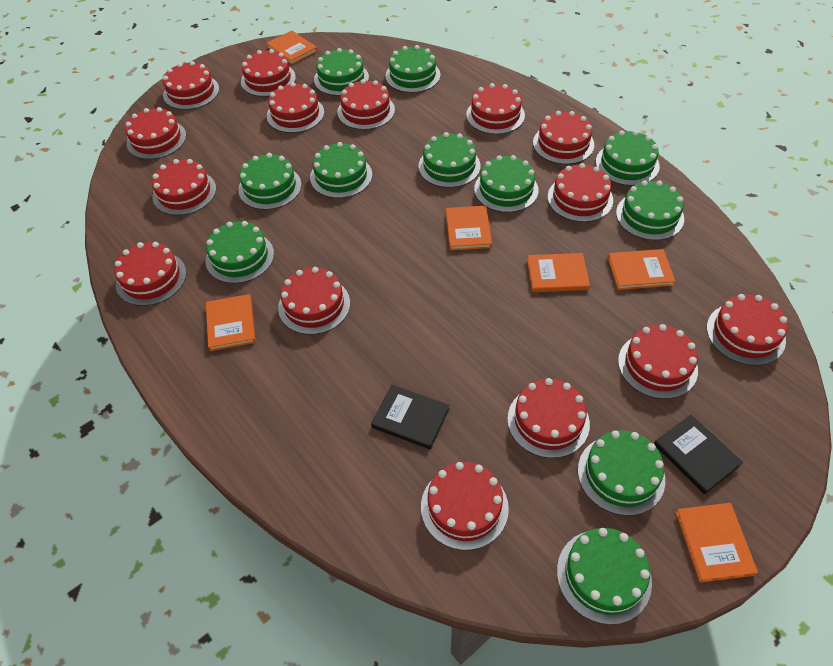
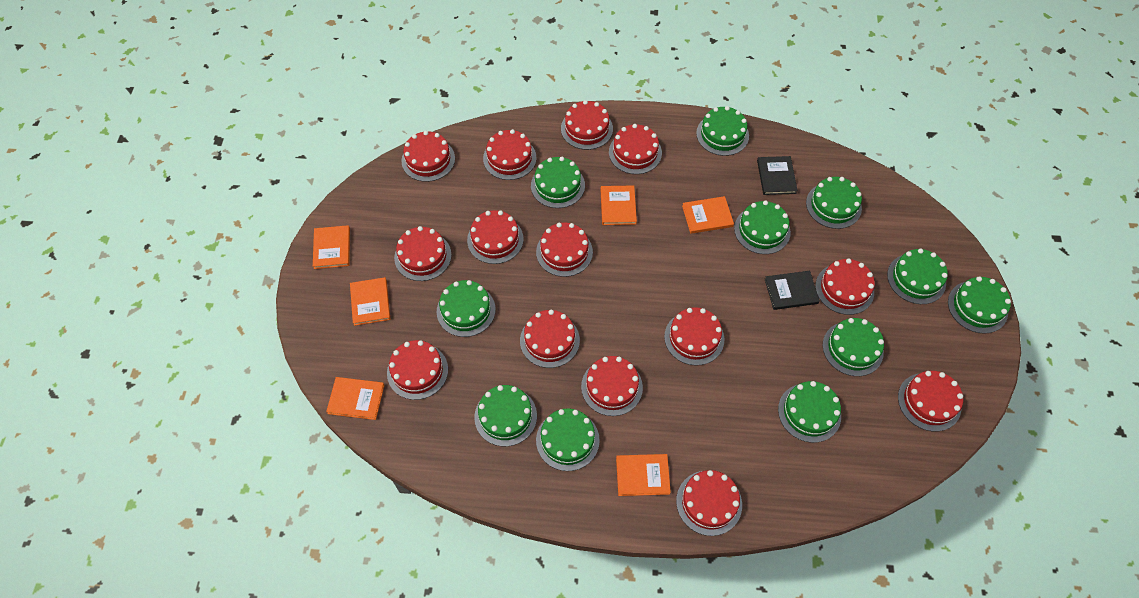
red cake: [114,242,186,306] [125,107,186,159] [152,159,216,215] [163,61,219,110] [241,49,296,97] [267,82,324,133] [278,267,350,335] [337,79,395,130] [421,462,509,550] [466,83,525,134] [507,378,590,458] [533,111,594,164] [548,163,613,222] [618,324,698,399] [707,294,788,365] = 15 -> [387,340,448,400] [394,226,452,281] [402,131,455,182] [467,210,524,264] [483,129,536,180] [520,310,580,368] [536,223,593,277] [561,100,613,150] [581,356,643,416] [609,124,662,174] [664,307,724,366] [676,470,742,536] [815,259,875,315] [898,371,963,431] = 14

